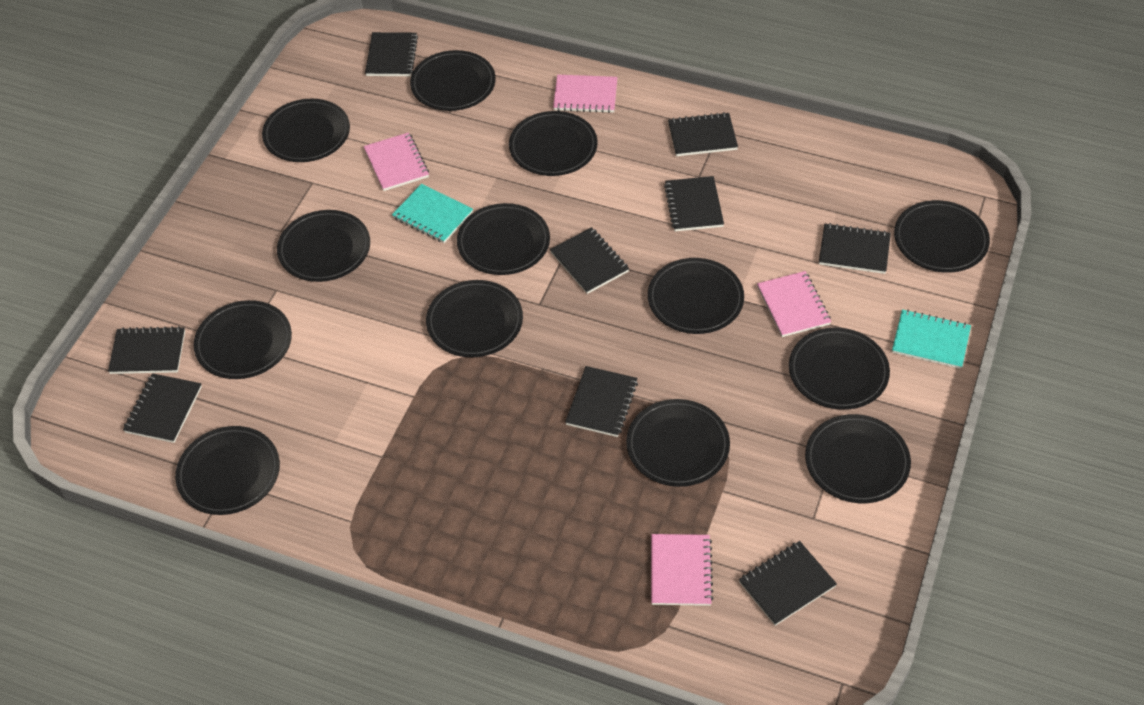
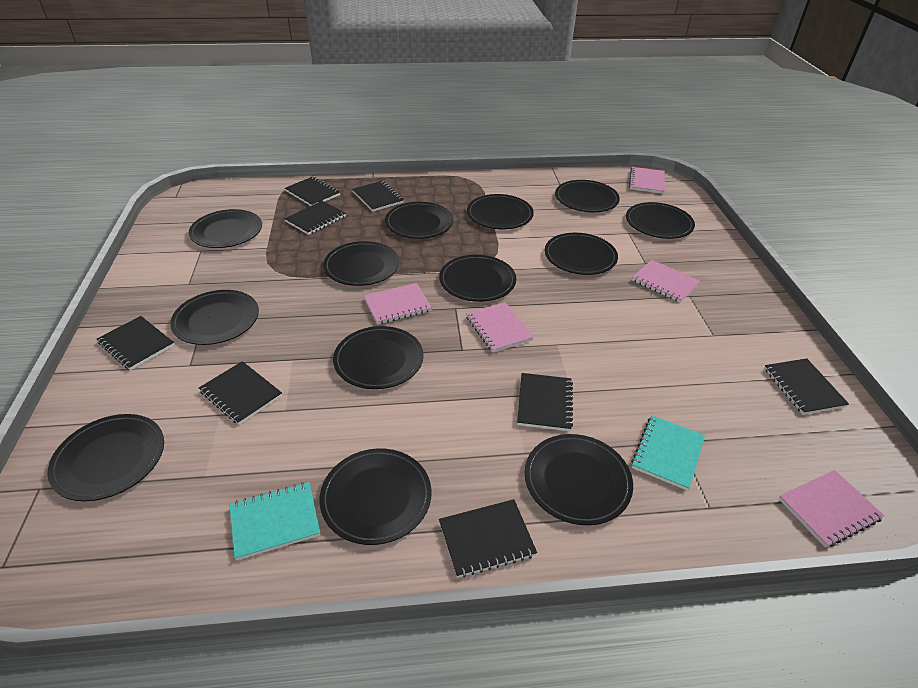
black notebook: [108,326,185,374] [123,373,202,443] [365,32,418,76] [550,227,629,294] [565,366,638,437] [664,176,724,231] [668,112,738,156] [739,541,837,626] [819,223,891,274] = 9 -> [97,316,174,370] [199,361,282,425] [285,176,340,206] [285,201,346,235] [352,181,404,212] [439,499,537,578] [517,373,573,431] [764,358,849,415] = 8
pink notebook: [364,132,429,191] [553,75,617,113] [651,534,713,606] [757,271,831,337] = 4 -> [364,283,432,325] [466,302,534,352] [629,167,665,194] [632,260,700,303] [779,470,884,548] = 5

